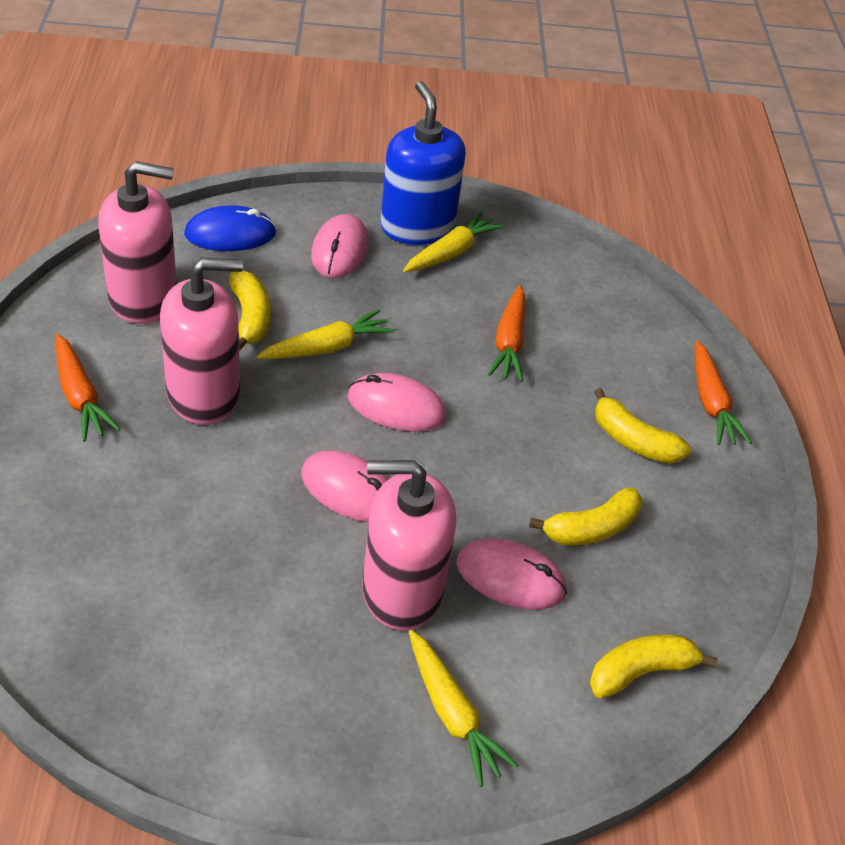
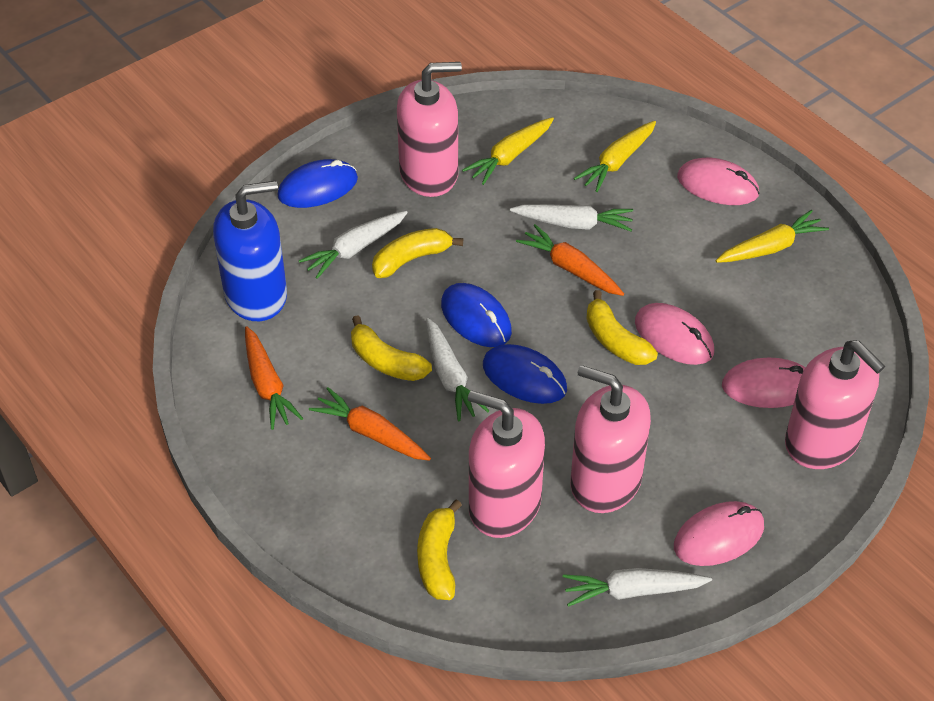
blue mouse: [184,205,277,251] = 1 -> [277,159,358,208] [441,283,512,347] [483,344,567,404] = 3
pink soap dispenser: [98,161,177,324] [160,258,243,425] [363,460,456,631] = 3 -> [397,62,462,197] [468,390,545,538] [571,365,651,513] [785,340,885,469] = 4
white carrot: none = 0 -> [299,211,408,279] [426,318,489,421] [510,204,633,231] [563,568,712,607] = 4

